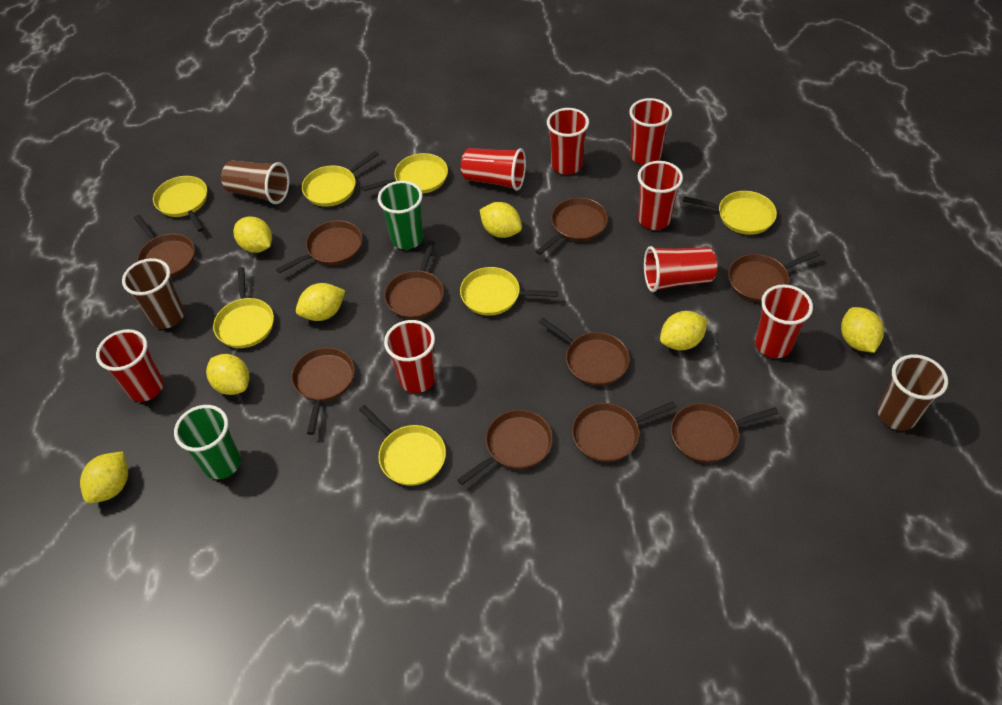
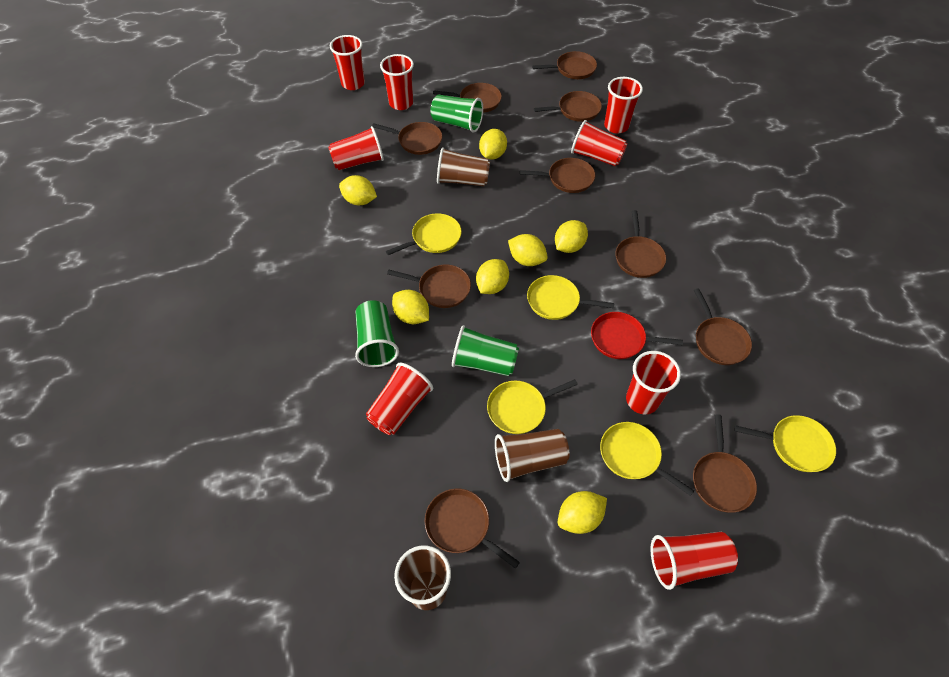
green cup: [174,405,241,479] [378,181,424,249] = 2 -> [355,300,399,367] [430,94,483,133] [452,325,519,376] = 3
red pan: none = 0 -> [591,312,683,359] = 1
yellow pan: [153,176,207,232] [213,267,274,348] [302,151,379,207] [359,405,446,486] [362,153,448,194] [460,267,558,316] [683,191,777,235] = 7 -> [386,213,462,255] [487,379,578,434] [527,275,614,320] [600,422,694,496] [734,415,836,472] = 5

